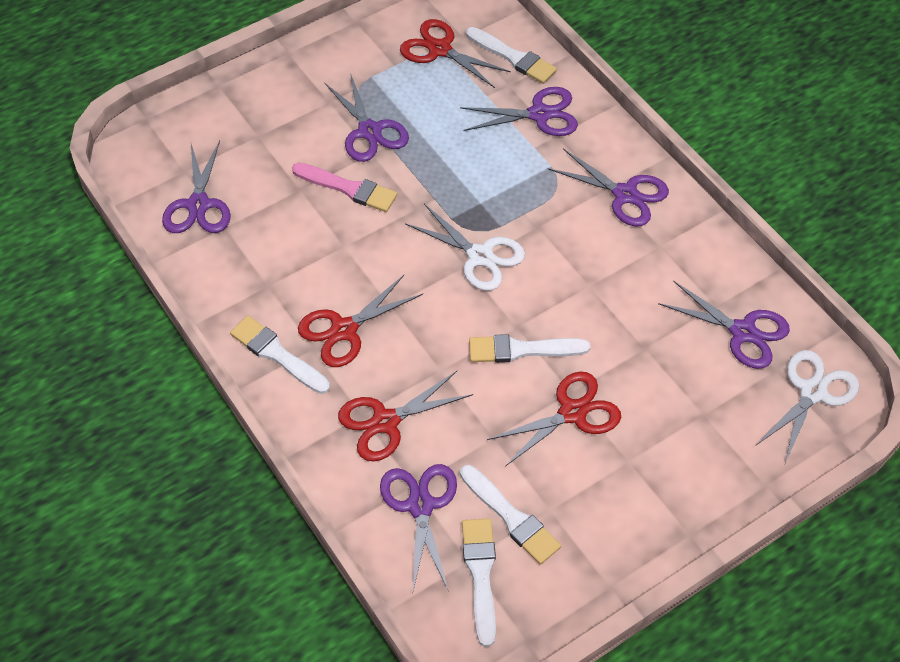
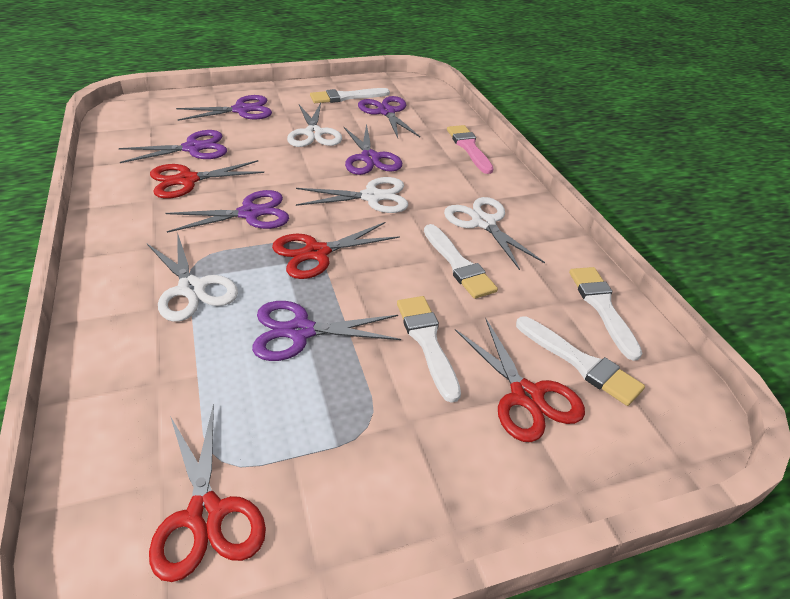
white scissors: [405,204,525,291] [755,350,859,463] = 2 -> [147,235,238,322] [287,103,342,147] [296,177,408,213] [444,197,545,270] = 4

